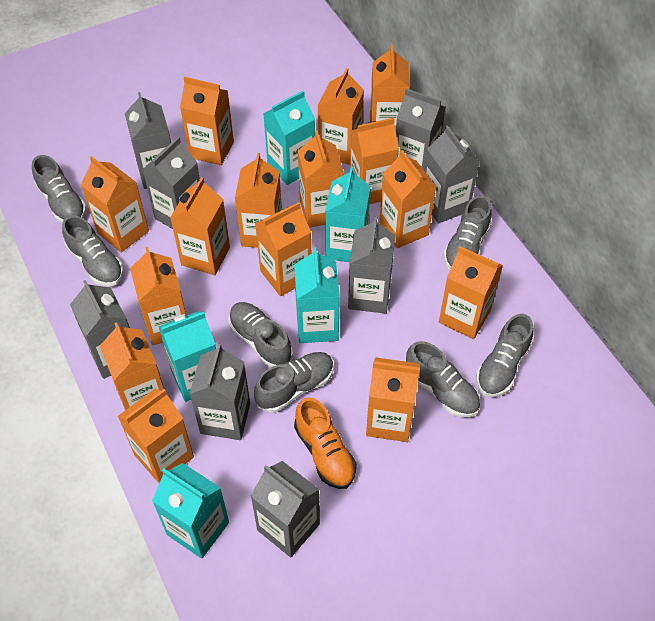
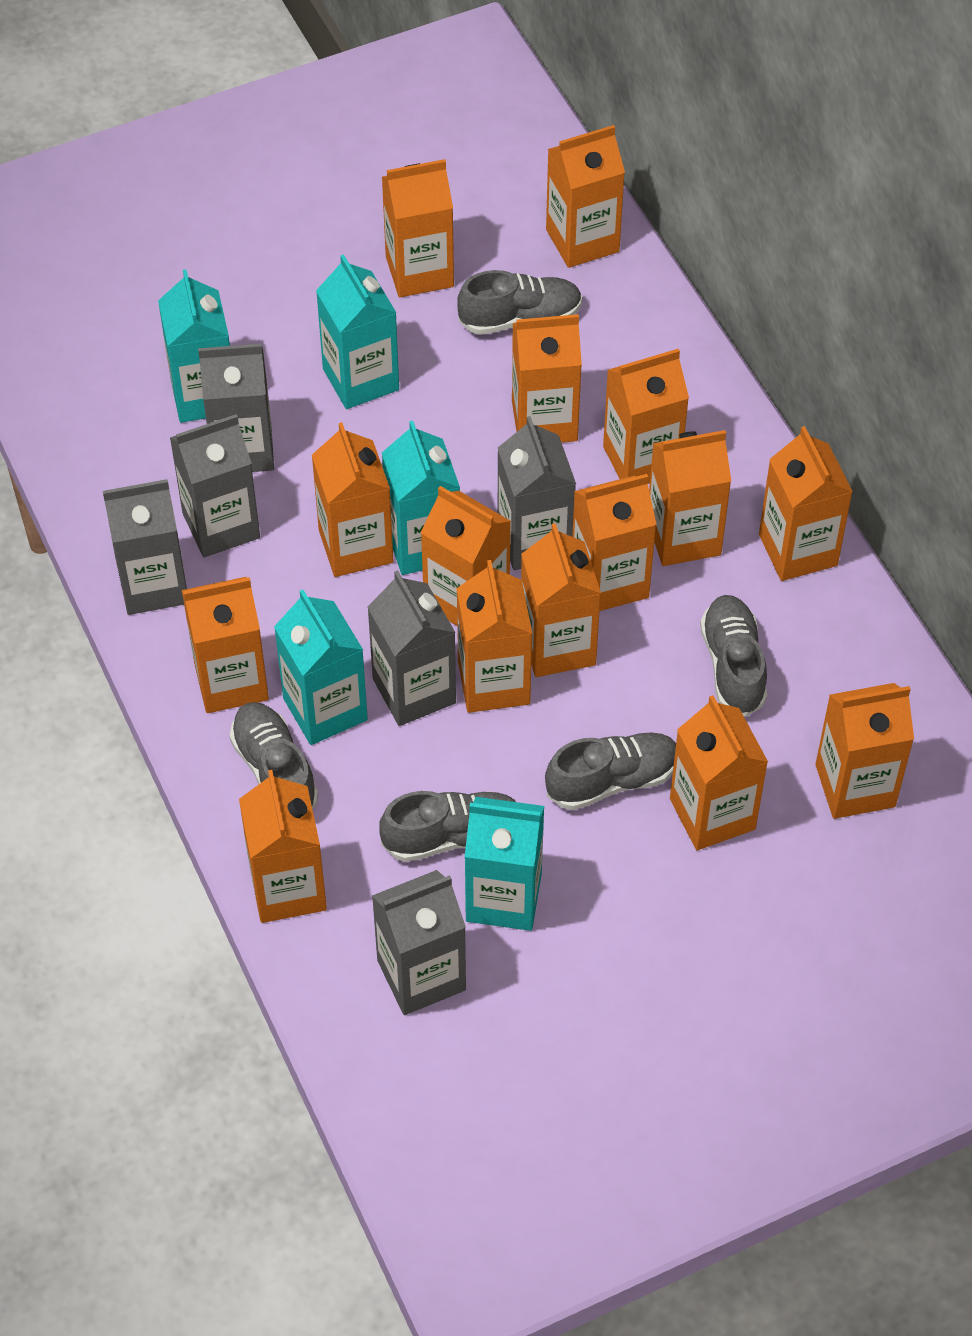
grey carton: [70,280,130,379] [125,92,171,189] [143,137,200,229] [190,344,250,440] [251,461,320,557] [348,217,395,314] [396,88,445,171] [425,126,480,223] = 8 -> [103,479,187,615] [170,414,260,557] [198,344,274,472] [367,570,456,726] [372,870,466,1015] [497,416,576,570] = 6
grey shoe: [32,155,87,223] [62,215,123,286] [229,302,293,368] [254,352,334,413] [406,341,480,417] [443,195,492,269] [476,314,534,397] = 7 -> [229,702,318,810] [379,791,516,862] [457,270,582,335] [545,732,676,810] [700,595,767,717] = 5
orange shoe: [294,397,356,489] = 1 -> none = 0

